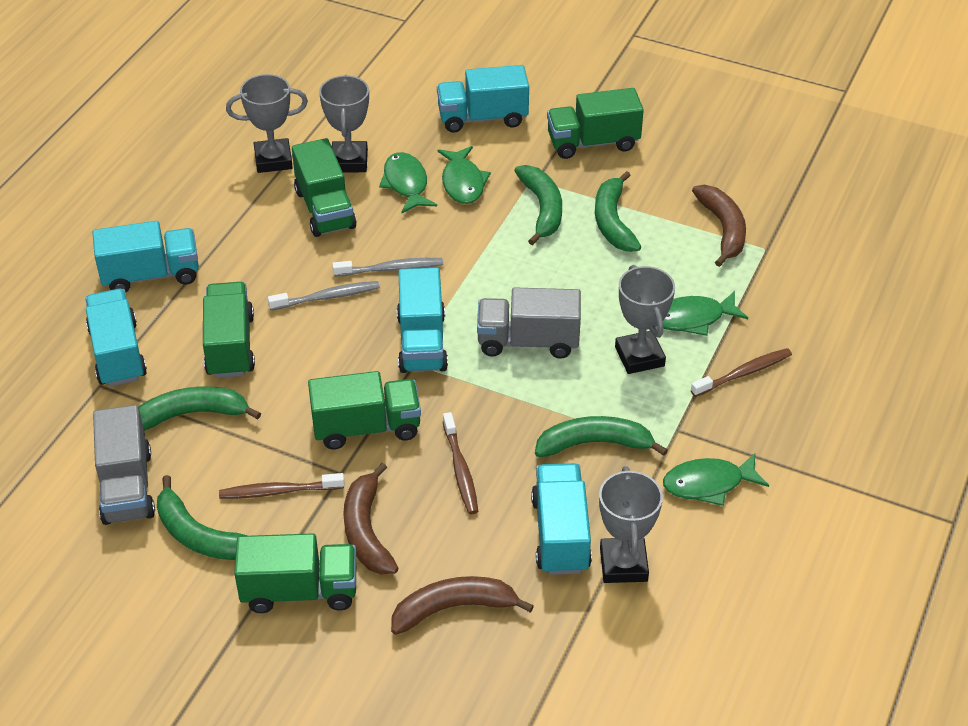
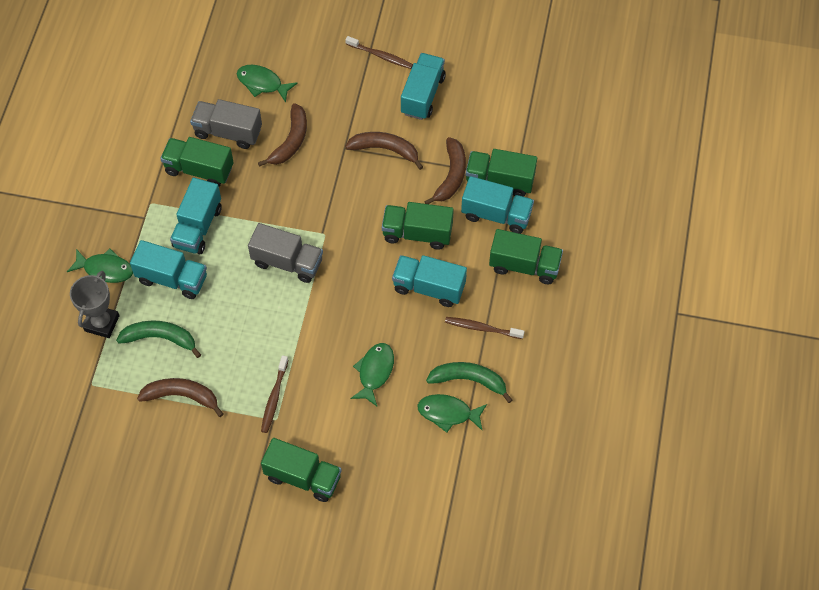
brown banana: [343,463,398,574] [391,576,534,635] [692,185,746,267] = 3 -> [137,378,223,417] [258,103,307,167] [345,132,423,170] [424,137,466,204] = 4
green banana: [138,386,261,431] [157,475,248,560] [514,165,562,245] [535,416,668,457] [595,171,641,252] = 5 -> [116,321,201,358] [426,362,512,403] = 2
grey toothbrush: [268,281,380,310] [333,258,443,277] = 2 -> none = 0
grey trophy: [226,74,308,173] [319,75,369,173] [599,466,663,583] [615,265,675,374] = 4 -> [70,271,120,338] = 1

